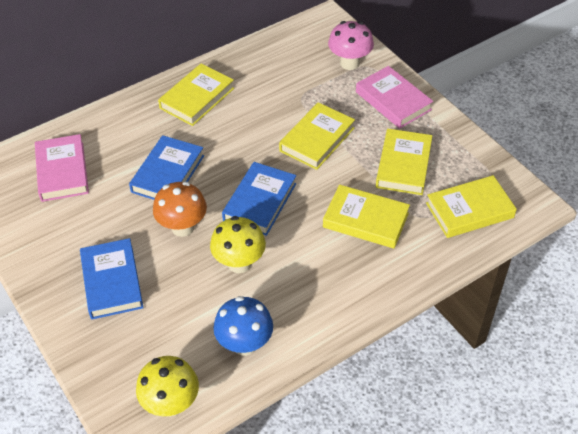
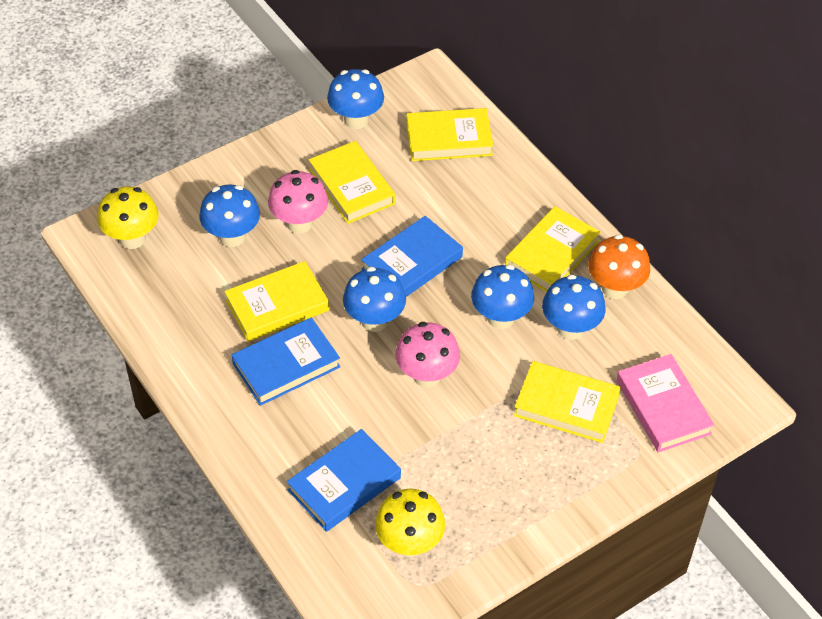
blue mushroom: [214,296,273,356] = 1 -> [199,184,260,247] [327,69,384,129] [343,267,406,332] [471,265,534,329] [542,274,606,340] = 5
pink book: [35,134,89,202] [356,66,433,129] = 2 -> [616,354,714,453] = 1
pink mushroom: [328,21,374,70] = 1 -> [268,170,328,234] [395,322,460,388] = 2

